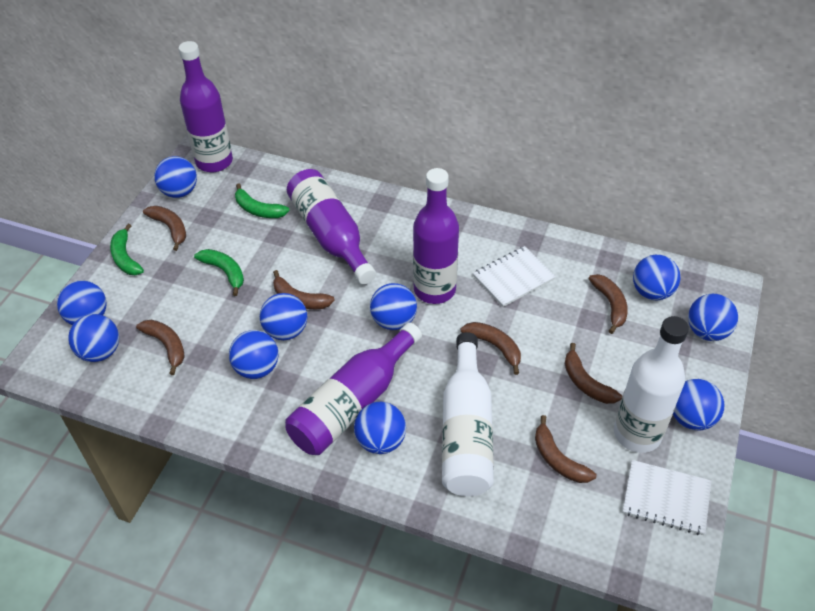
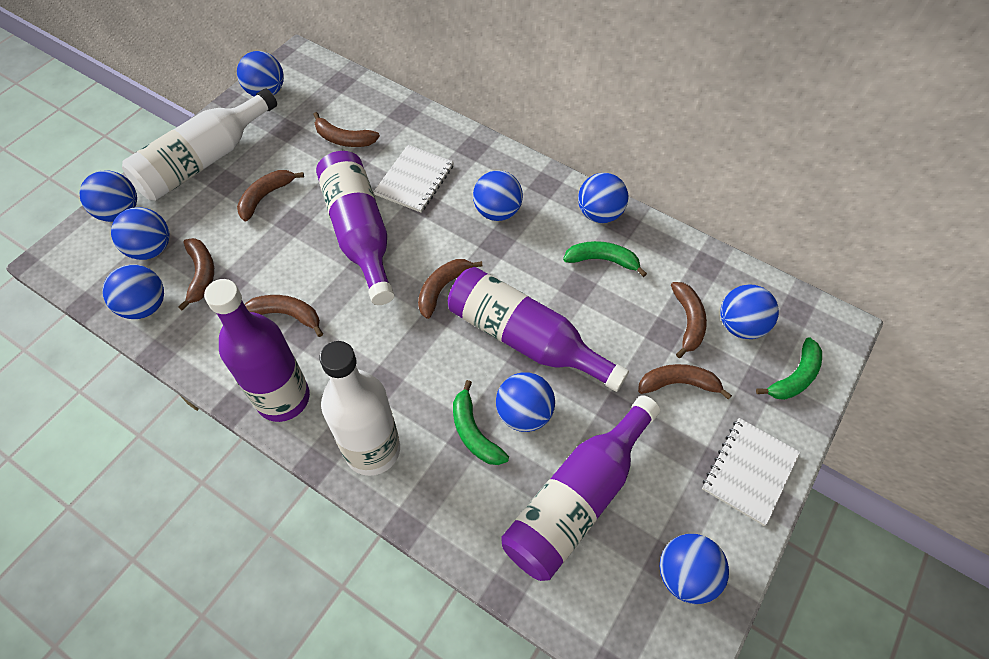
blue ball: [57,280,107,325] [68,314,119,362] [154,156,197,198] [229,330,279,379] [260,293,307,340] [354,402,406,454] [370,283,417,330] [633,255,681,300] [673,379,724,430] [688,294,738,341] = 10 -> [80,171,137,222] [102,265,164,319] [111,207,169,260] [237,51,284,97] [473,170,523,221] [496,372,555,432] [578,173,628,223] [660,534,729,604] [720,284,779,339] = 9

